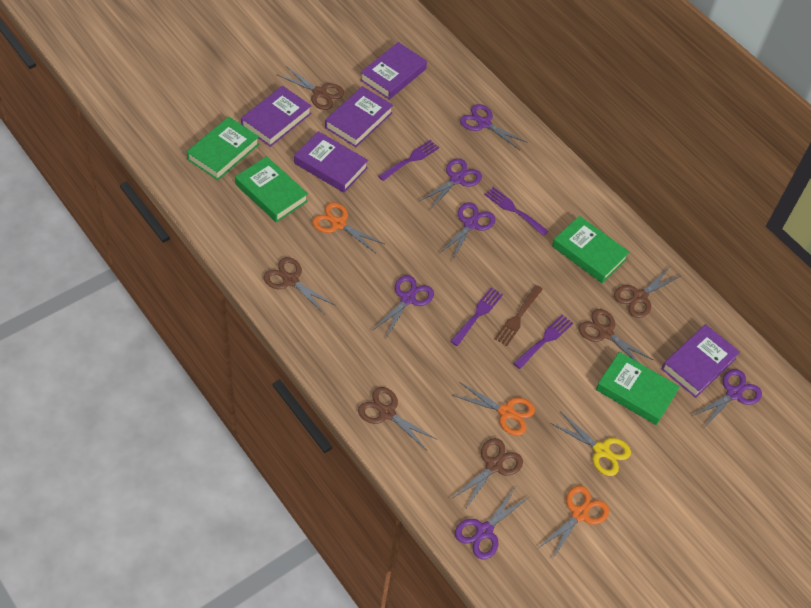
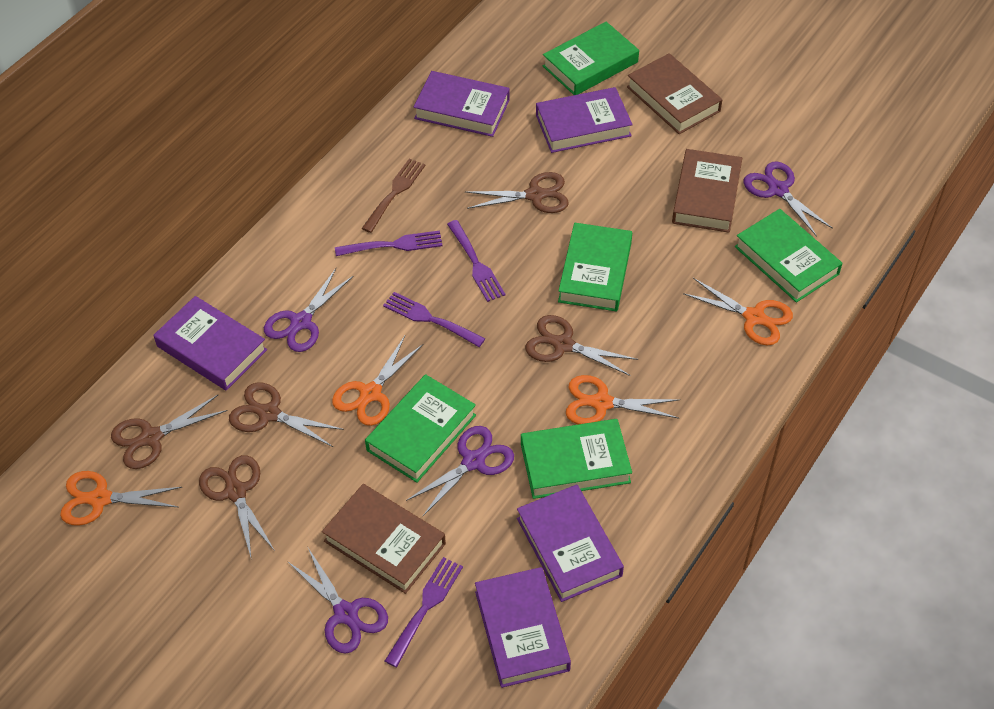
brown book: none = 0 -> [322,484,446,594] [627,53,722,134] [672,149,742,232] = 3
brown scissors: [263,257,336,314] [278,66,344,110] [358,387,438,450] [451,438,523,508] [578,309,653,363] [614,268,682,318] = 6 -> [111,395,228,469] [199,455,275,557] [229,382,344,447] [466,172,569,213] [525,315,638,376] = 5
green book: [187,117,259,180] [235,156,308,223] [552,216,630,283] [596,352,680,425] = 4 -> [365,374,476,483] [521,419,632,499] [543,22,639,95] [558,223,632,312] [735,209,843,303] = 5
orange scissors: [312,202,384,253] [452,382,535,436] [539,485,609,559] = 3 -> [60,471,182,526] [332,336,424,426] [566,375,680,424] [683,278,793,346] = 4
purple scissors: [372,275,434,338] [419,158,482,210] [440,202,496,261] [455,488,529,560] [460,104,528,150] [692,369,762,427] = 6 -> [264,268,354,352] [287,546,388,654] [406,426,514,517] [744,161,833,237] = 4
yellow scissors: [550,412,631,476] = 1 -> none = 0

